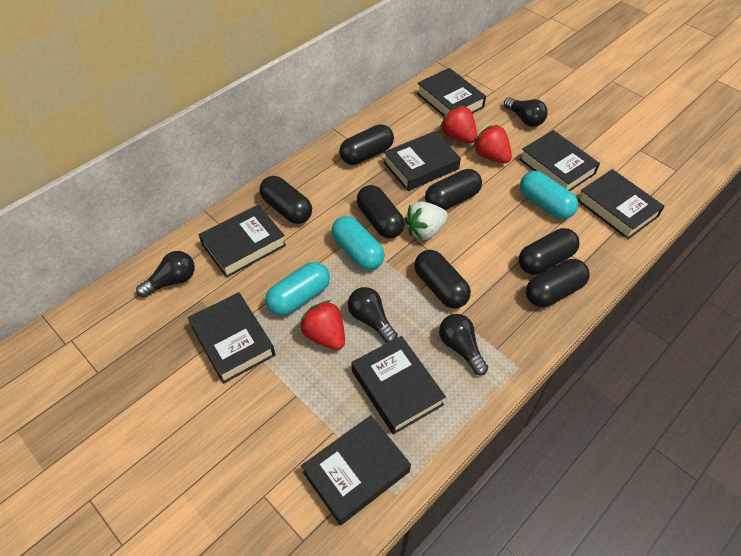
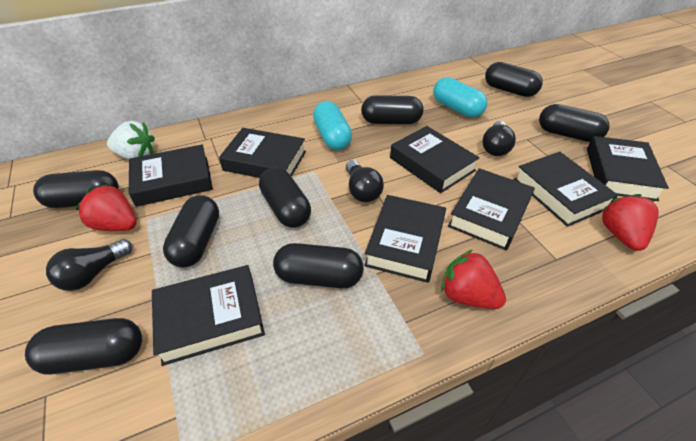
black capsule: [259,176,312,224] [339,124,394,165] [357,185,405,238] [414,250,471,308] [425,169,482,210] [519,228,579,275] [526,259,590,307] = 7 -> [25,318,142,375] [33,170,119,208] [163,195,219,268] [259,167,311,228] [273,243,364,288] [361,95,423,124] [485,62,543,97] [539,104,610,142] = 8
black light bulb: [136,251,195,298] [348,287,398,343] [439,314,488,376] [504,97,548,127] = 4 -> [46,239,132,291] [346,160,384,203] [483,121,516,156] = 3
turquoise capsule: [265,262,330,316] [331,216,385,270] [520,171,578,219] = 3 -> [313,101,352,150] [433,77,487,118] = 2

